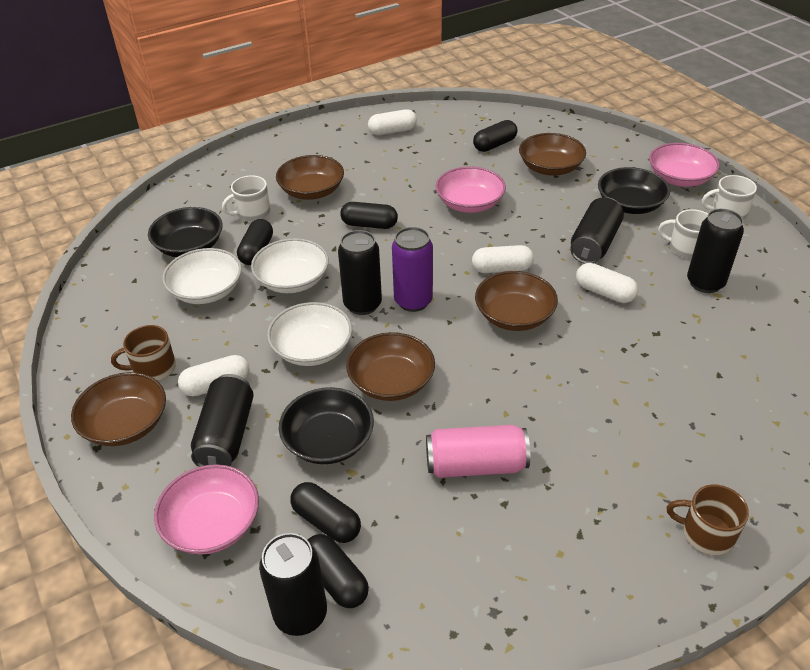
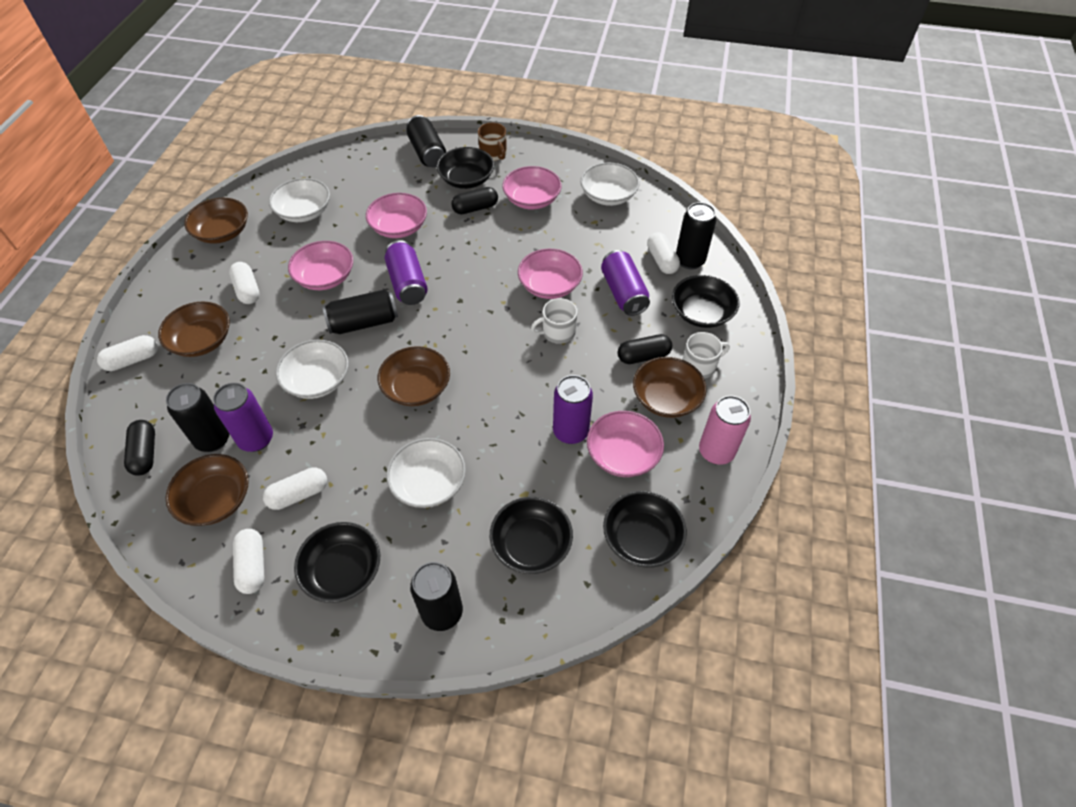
black bowl: [148,207,223,257] [279,387,374,464] [598,167,670,214] = 3 -> [294,522,380,603] [436,147,494,189] [490,497,573,574] [603,491,687,568] [672,275,739,328] = 5
black capsule: [237,219,273,265] [291,482,361,543] [308,534,369,608] [340,202,398,229] [473,120,517,152] = 5 -> [124,420,155,476] [451,187,498,214] [618,334,672,364] = 3
brown mug: [111,325,176,381] [667,485,749,555] = 2 -> [478,122,507,161] = 1
pink bowl: [154,464,259,554] [435,166,506,213] [649,143,720,187] = 3 -> [288,241,353,290] [366,193,427,238] [502,166,561,209] [518,249,583,299] [587,411,664,477] = 5
purple can: [392,227,433,312] = 1 -> [213,383,273,452] [385,240,428,305] [553,375,593,444] [601,250,650,316] = 4
white bowl: [162,248,242,304] [251,238,329,293] [267,302,352,366] = 3 -> [269,178,330,222] [276,340,349,399] [386,438,466,508] [581,163,639,206] = 4
white capsule: [178,355,250,396] [368,109,417,135] [472,245,534,273] [576,263,638,303] = 4 -> [97,335,158,371] [229,262,260,304] [233,529,265,594] [263,467,327,510] [647,232,680,274] = 5
white mug: [222,175,271,222] [658,209,708,259] [702,175,757,220] = 3 -> [531,298,577,344] [682,332,730,378] = 2

